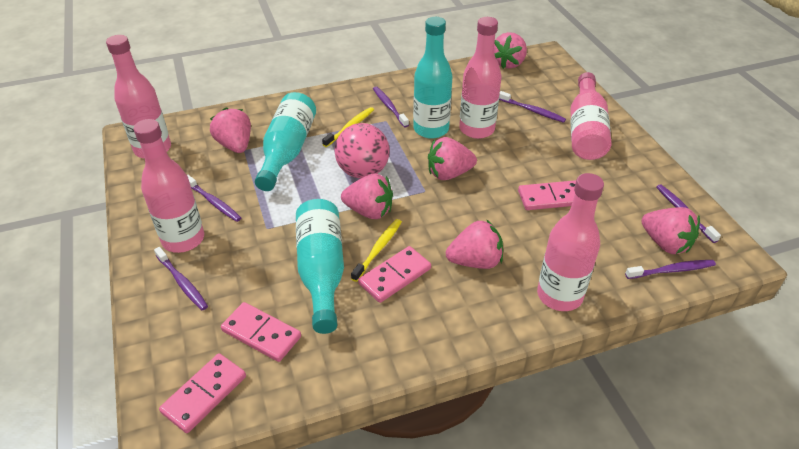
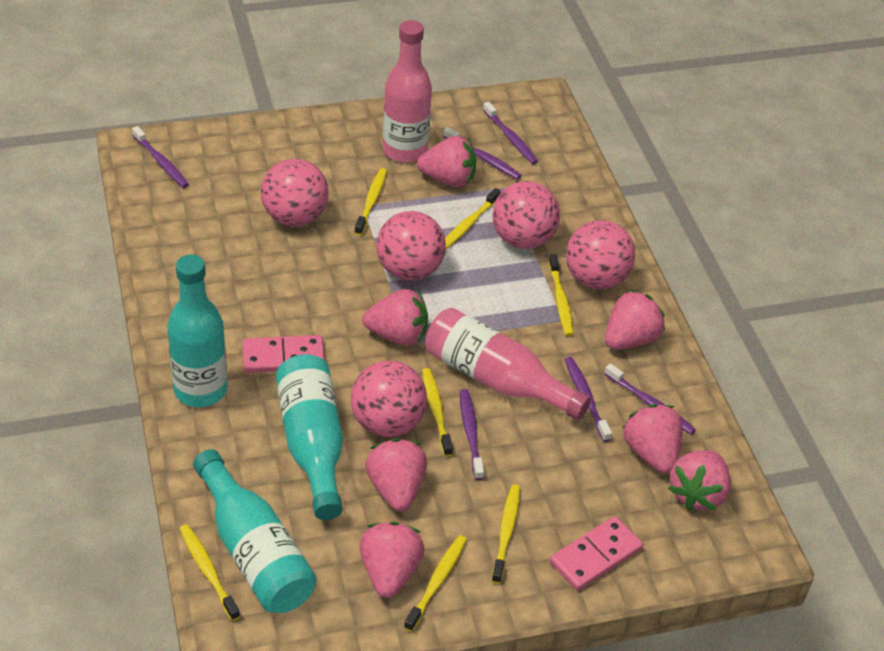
pink ball: [334,123,390,178] = 1 -> [261,159,328,227] [351,361,427,437] [376,211,446,281] [492,181,560,249] [566,220,635,289] = 5
pink bottle: [106,35,171,159] [134,119,204,253] [459,17,502,139] [537,173,604,311] [570,72,611,160] = 5 -> [383,20,432,163] [425,308,591,420] = 2
pink domino: [159,353,246,433] [221,302,301,362] [358,246,431,303] [518,180,576,210] = 4 -> [243,335,325,373] [550,516,643,591] = 2
pink strawberry: [210,107,251,153] [341,173,393,219] [428,137,477,180] [446,219,503,269] [494,32,527,69] [641,207,700,254] = 6 -> [360,522,425,598] [362,289,428,346] [365,439,427,511] [417,136,476,187] [605,290,665,349] [622,404,683,473] [668,450,731,511] = 7
yellow toothbrush: [322,107,374,147] [351,219,402,282] = 2 -> [179,524,240,621] [354,168,387,235] [404,535,467,632] [422,368,453,457] [445,188,501,249] [491,484,520,584] [549,254,574,336] = 7

